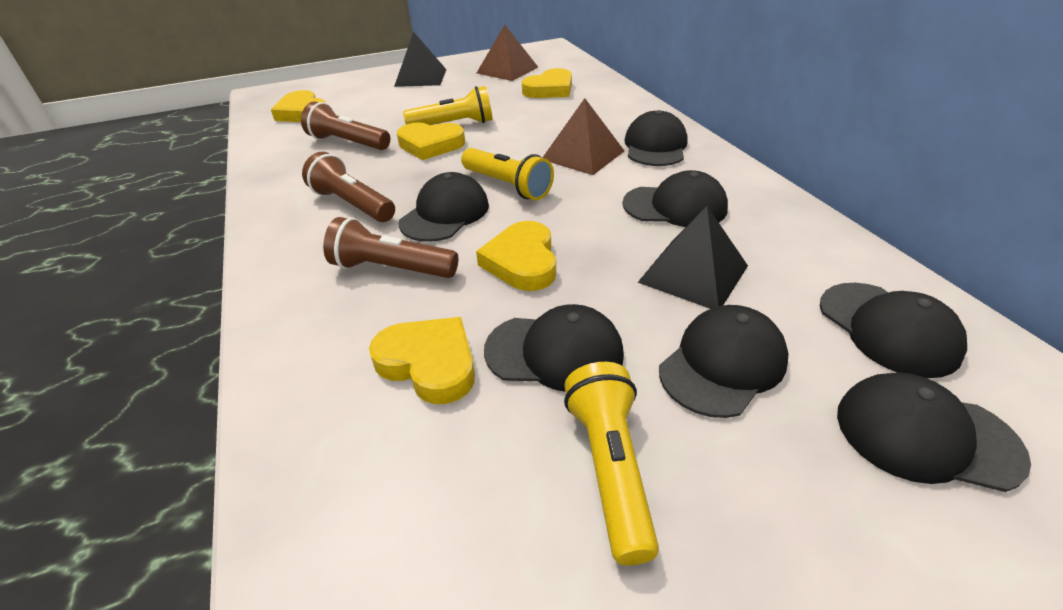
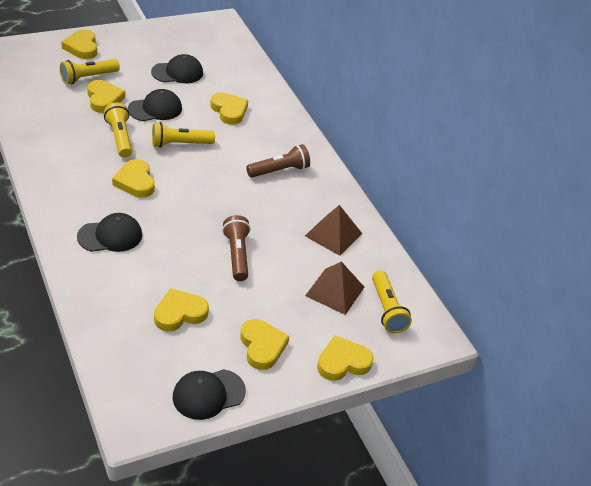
black cap: [399,172,489,242] [484,304,624,392] [622,170,728,227] [624,110,687,166] [659,305,789,418] [820,283,967,378] [837,372,1031,492] = 7 -> [77,213,142,252] [127,89,182,121] [151,54,203,83] [173,369,246,420] = 4
black pyramid: [394,32,447,87] [638,206,748,309] = 2 -> none = 0
brown flashlight: [301,101,390,150] [302,152,395,222] [323,217,458,278] = 3 -> [222,215,251,281] [246,144,310,178] = 2
yellow flashlight: [403,86,493,125] [461,148,554,200] [564,362,659,565] = 3 -> [60,59,120,84] [104,103,132,158] [152,122,215,148] [372,271,412,333] = 4
yellow heart: [271,90,326,122] [369,317,475,404] [397,122,465,160] [476,221,556,291] [522,68,572,98] = 5 -> [61,29,97,59] [87,80,125,113] [112,159,155,198] [154,288,209,331] [210,92,248,125] [240,319,289,370] [317,335,374,381] = 7

